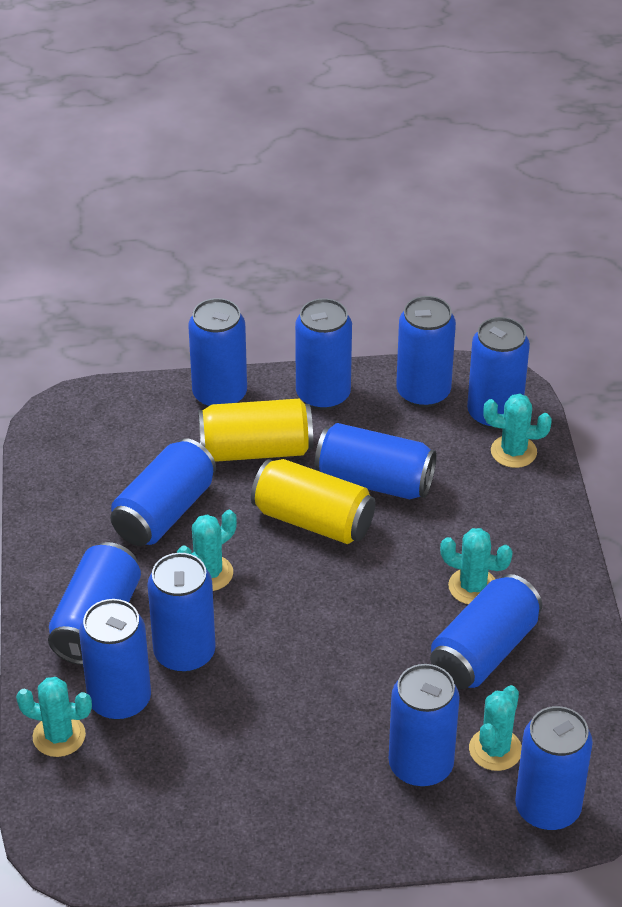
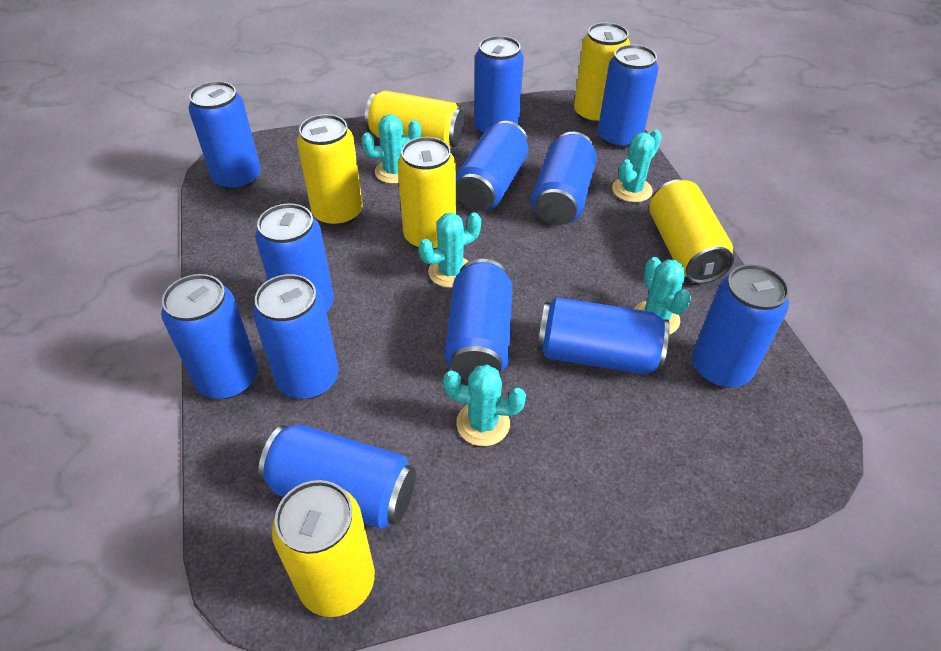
yellow can: [198,399,313,462] [251,459,375,544] = 2 -> [272,480,375,617] [297,114,362,227] [365,91,464,149] [398,137,456,250] [574,22,630,124] [649,179,734,284] = 6

